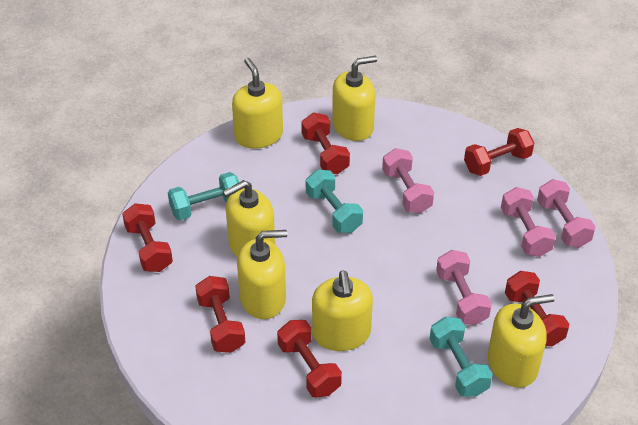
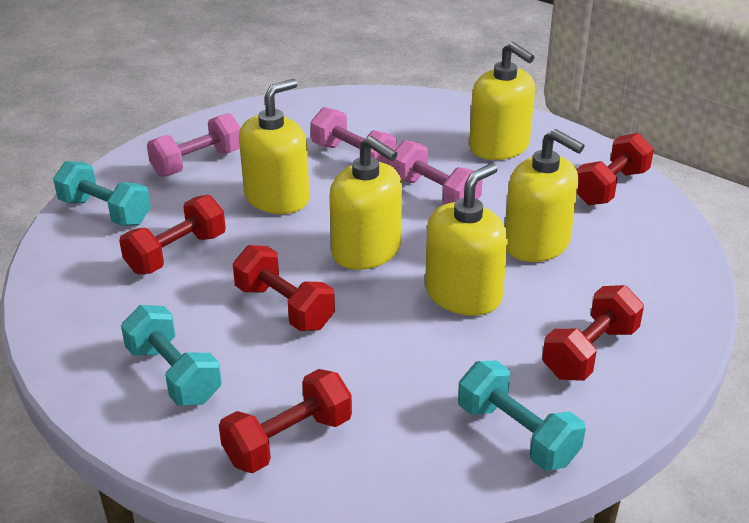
pink dumbbell: [382,148,434,213] [436,250,492,325] [501,187,556,257] [537,179,595,248] = 4 -> [147,113,241,177] [311,107,397,165] [390,140,483,205] = 3
red dumbbell: [122,203,173,272] [195,276,245,353] [277,320,342,397] [301,113,350,174] [464,128,534,176] [505,271,569,346] = 6 -> [119,195,226,274] [219,369,352,473] [233,245,335,331] [542,285,644,381] [576,133,654,205] = 5
yellow soap dispenser: [223,180,275,258] [232,58,283,149] [237,230,287,319] [312,270,373,351] [332,56,377,141] [488,294,555,388] = 6 -> [239,79,310,214] [329,136,402,270] [425,163,508,316] [469,41,535,160] [505,129,585,262] = 5

